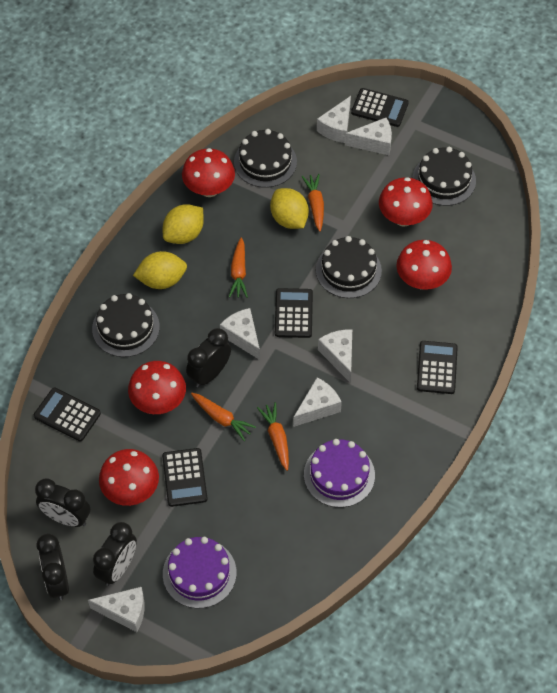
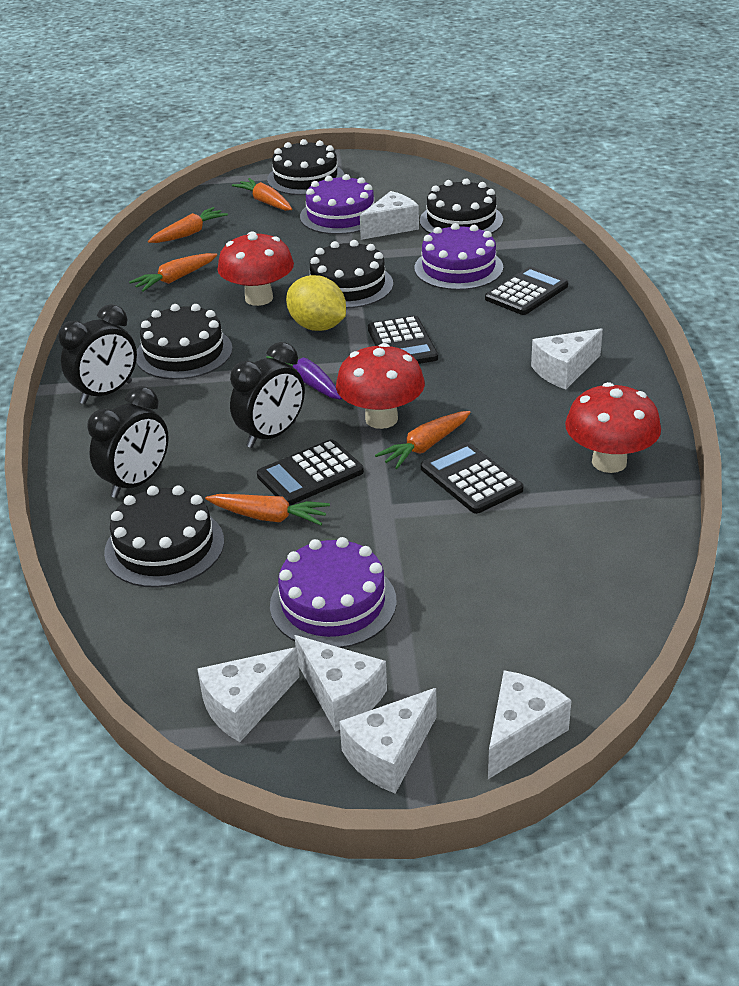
black cake: [92,293,160,357] [234,129,297,188] [316,236,382,298] [412,147,476,206] = 4 -> [104,485,224,588] [136,304,233,380] [267,139,344,195] [310,240,393,309] [420,179,503,234] = 5
black calculator: [34,388,101,441] [162,448,208,507] [275,288,313,338] [351,88,409,127] [417,341,458,394] = 5 -> [257,439,364,506] [368,316,438,364] [421,442,523,514] [485,266,568,315] = 4
black clock: [35,479,90,527] [37,534,69,600] [93,522,137,586] [186,328,231,387] = 4 -> [58,304,137,404] [87,386,169,498] [230,342,305,448] = 3
orange carrot: [191,393,256,441] [229,237,248,298] [257,402,289,471] [301,174,324,232] = 4 -> [129,253,217,292] [148,207,228,243] [205,494,330,525] [232,178,292,211] [375,411,471,469] = 5
purple cake: [163,537,236,608] [304,439,375,508] = 2 -> [270,537,397,648] [300,174,375,235] [414,223,503,290] = 3
purple carrot: none = 0 -> [266,356,342,400] = 1
red mushroom: [99,449,159,506] [128,361,186,414] [182,148,235,197] [379,177,433,227] [396,240,452,290] = 5 -> [217,232,294,306] [336,343,425,429] [565,382,661,473] = 3
yellow lemon: [133,251,187,289] [163,204,204,244] [270,188,309,229] = 3 -> [286,275,346,331] = 1

